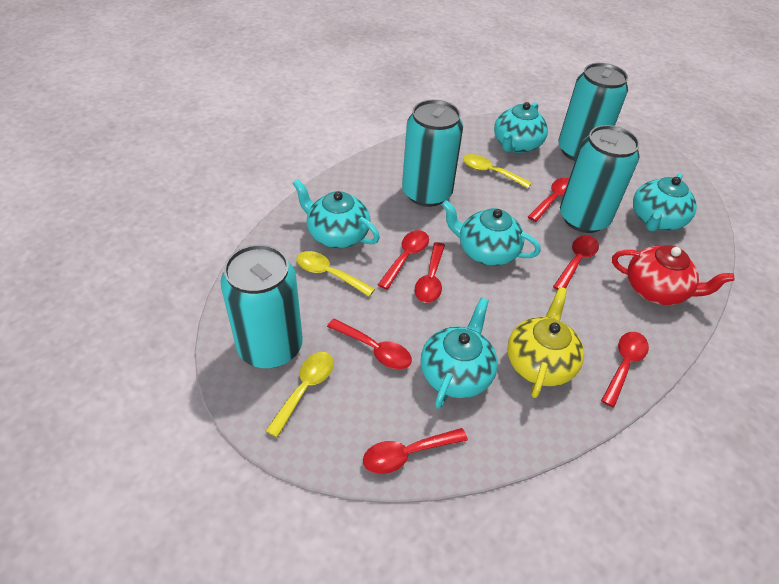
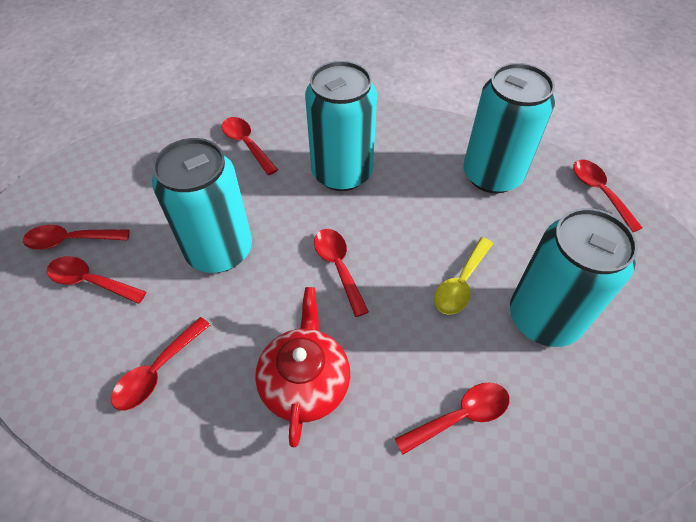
turquoise teapot: [293,179,380,248] [421,298,498,409] [442,200,541,266] [494,102,548,153] [633,173,697,232] = 5 -> none = 0
yellow spoon: [266,352,334,438] [296,251,375,297] [463,154,532,188] = 3 -> [434,237,493,315] = 1
yellow teapot: [507,287,584,398] = 1 -> none = 0

